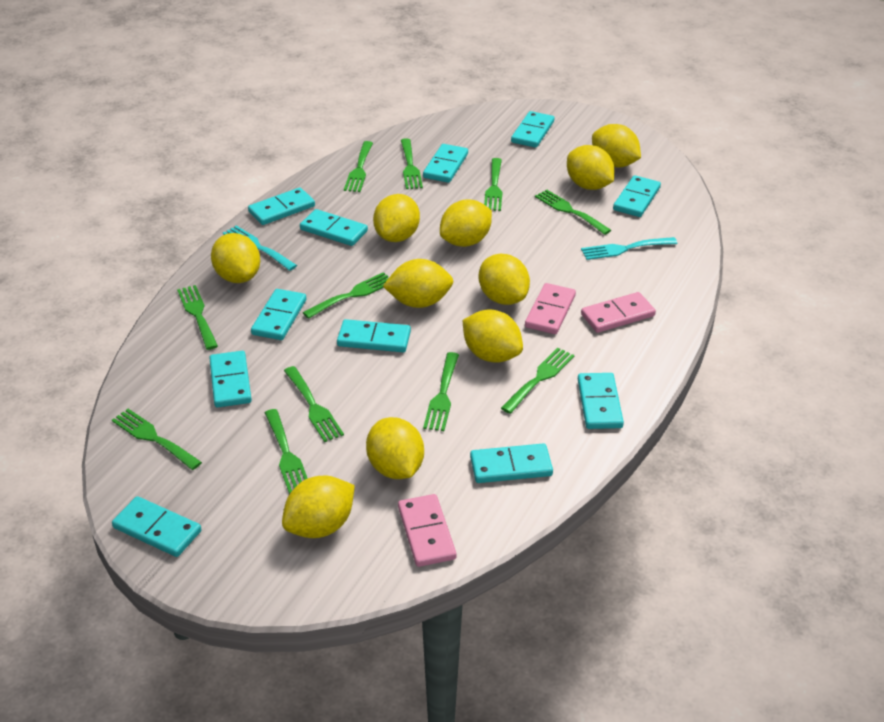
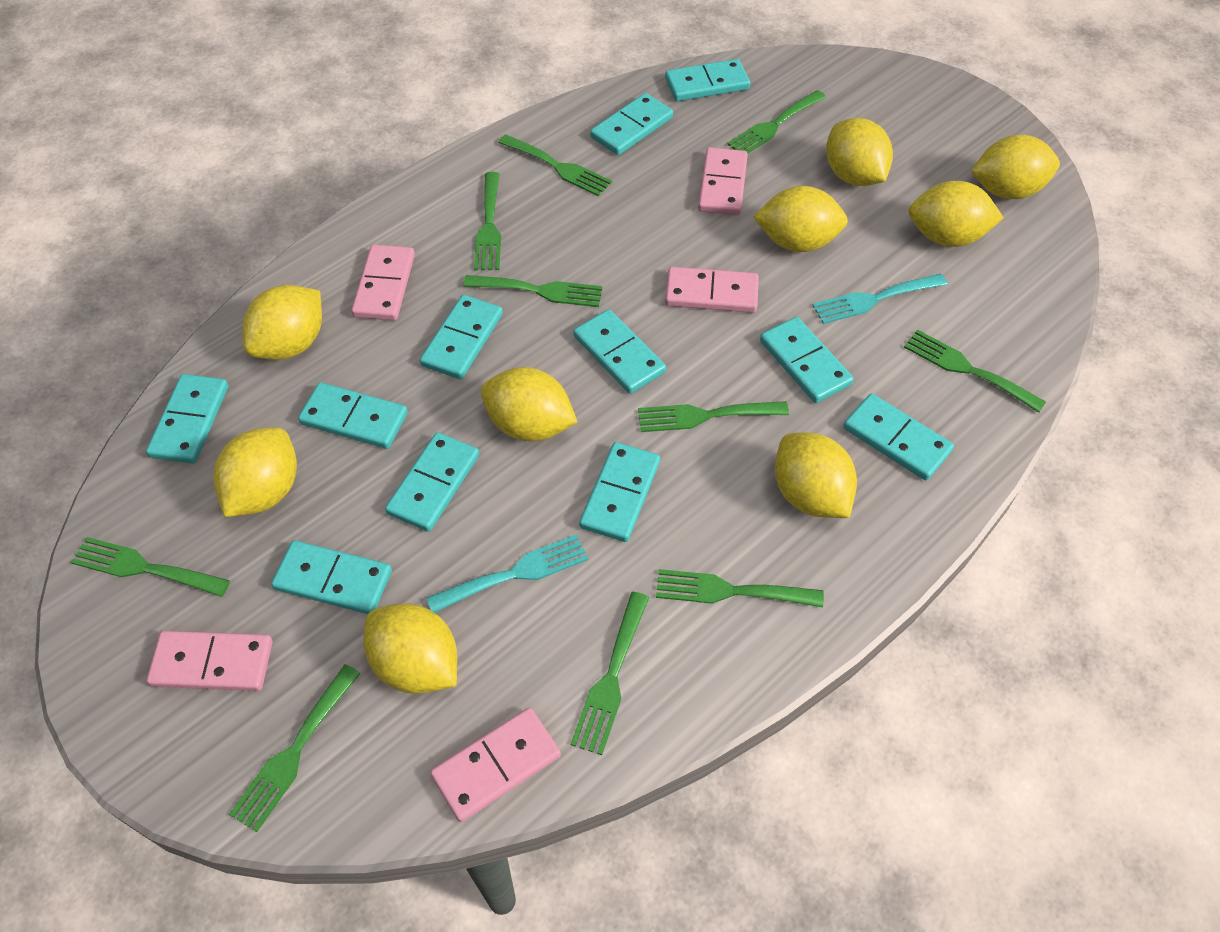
green fork: [112,409,202,470] [177,285,218,350] [265,409,308,494] [284,366,344,442] [303,272,389,319] [344,141,373,192] [401,138,423,189] [423,352,459,431] [484,158,502,211] [501,348,575,414] [535,190,611,235] = 11 -> [71,537,230,597] [229,664,361,832] [463,275,603,307] [474,172,501,270] [498,134,612,196] [571,592,649,755] [638,401,789,432] [656,569,824,607] [727,90,826,154] [904,330,1046,413] = 10
pink domino: [398,494,456,567] [525,283,576,334] [581,292,656,333] = 3 -> [147,631,273,691] [351,245,415,320] [430,708,561,822] [665,267,759,313] [698,147,748,215] = 5
yellow lemon: [211,233,260,283] [282,475,355,538] [366,417,424,479] [373,194,420,242] [383,259,453,308] [440,200,492,247] [463,310,523,363] [479,254,530,305] [567,145,614,190] [592,124,641,167] = 10 -> [213,428,297,517] [242,285,322,360] [364,603,457,694] [481,367,577,441] [753,186,848,252] [775,432,857,518] [826,118,893,186] [909,181,1004,247] [971,135,1060,199] = 9

